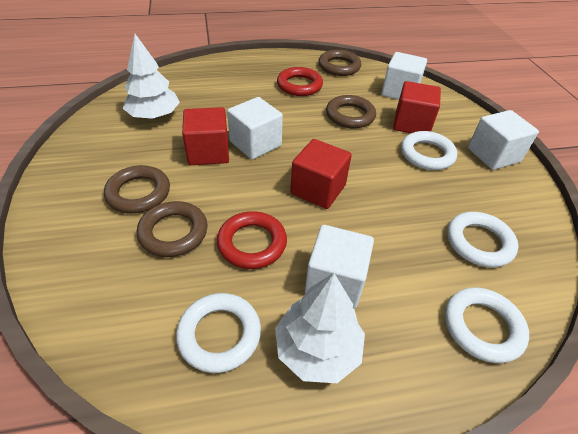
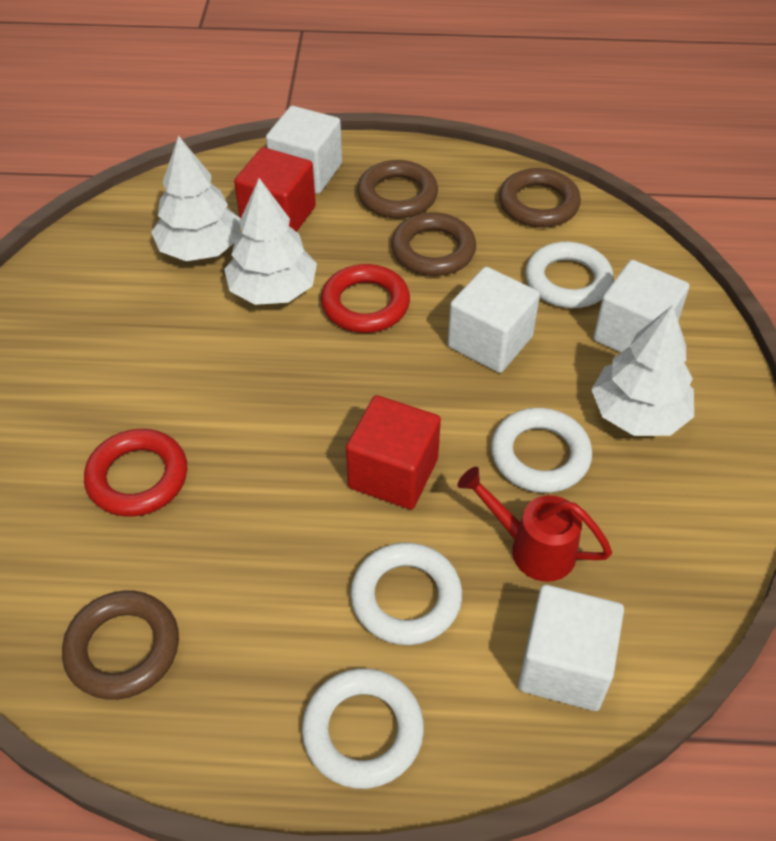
red cube: [182,107,229,165] [290,139,352,209] [393,81,441,133] = 3 -> [234,147,316,232] [346,395,441,509] = 2
red watering can: none = 0 -> [457,467,612,582] = 1
white tree: [123,34,180,119] [275,273,365,383] = 2 -> [151,135,240,261] [224,178,317,305] [591,305,694,436] = 3

